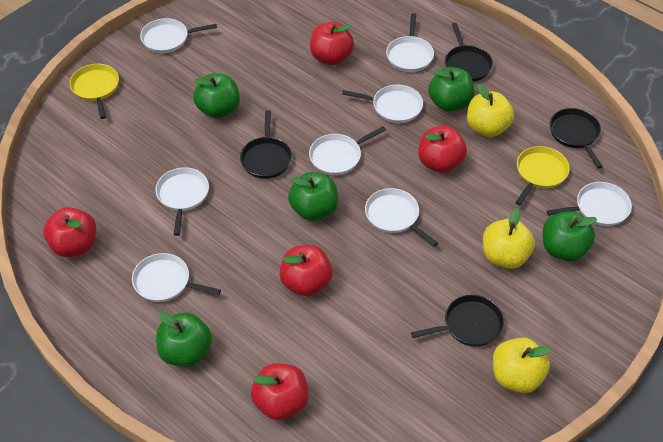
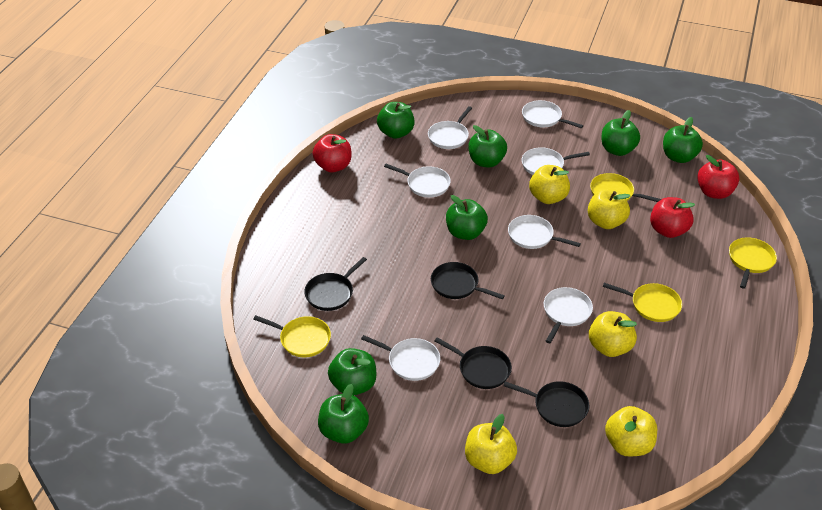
green apple: [156,312,212,367] [193,73,240,119] [288,172,338,221] [428,67,474,112] [543,211,597,261] = 5 -> [318,384,369,444] [328,348,376,395] [377,102,415,139] [446,195,488,240] [468,125,507,168] [601,110,640,156] [663,117,703,163] = 7
red apple: [43,207,96,257] [251,363,309,420] [279,245,333,296] [310,22,354,65] [418,126,467,173] = 5 -> [312,134,352,172] [650,197,695,238] [697,155,739,199] = 3
white pan: [132,253,221,302] [140,18,217,53] [156,167,209,236] [309,126,386,175] [342,84,423,123] [365,188,438,247] [386,13,434,72] [547,182,632,226] = 8 -> [361,335,440,381] [384,164,451,198] [428,106,472,149] [508,215,581,249] [522,100,583,128] [522,147,590,175] [544,287,593,343] = 7
yellow apple: [467,84,514,137] [483,208,535,269] [493,337,551,393] = 3 -> [465,414,517,474] [529,165,570,204] [588,189,630,229] [589,311,637,357] [605,406,657,456] = 5
yellow pan: [70,64,119,119] [515,146,570,205] = 2 -> [253,315,331,357] [590,173,661,202] [603,283,682,322] [729,237,777,289] = 4

